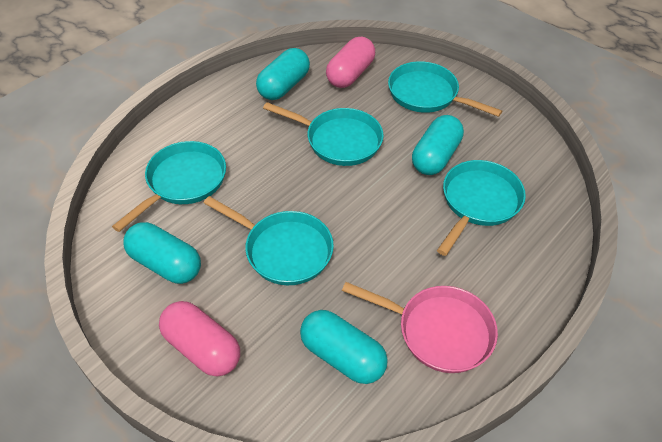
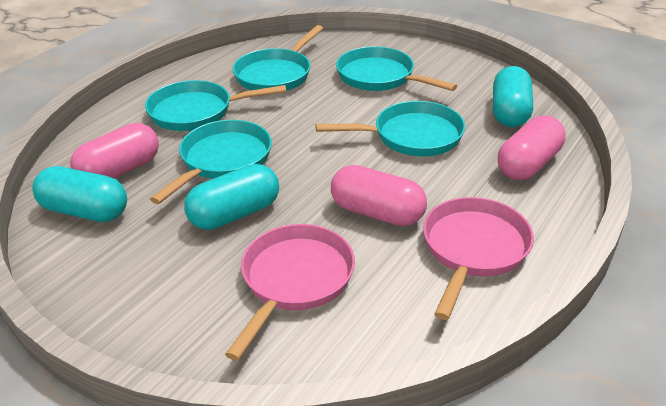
pink capsule: [159,301,240,377] [326,37,375,88] = 2 -> [70,123,159,179] [331,165,427,226] [498,115,565,180] = 3
pink pan: [342,282,498,373] = 1 -> [225,224,355,361] [423,197,534,320] = 2
turquoise capsule: [123,222,201,284] [256,48,310,100] [300,310,388,384] [412,115,464,175] = 4 -> [32,166,127,222] [184,164,279,230] [493,66,533,127] = 3

